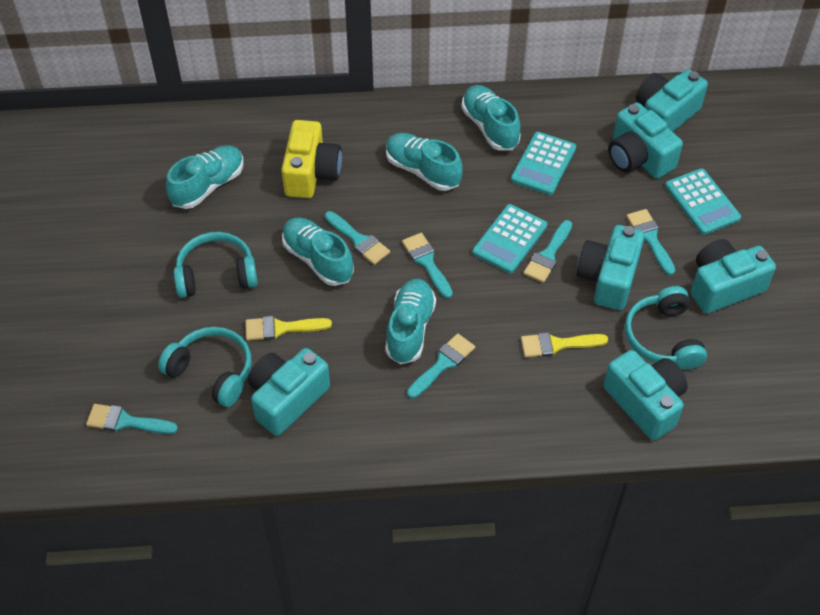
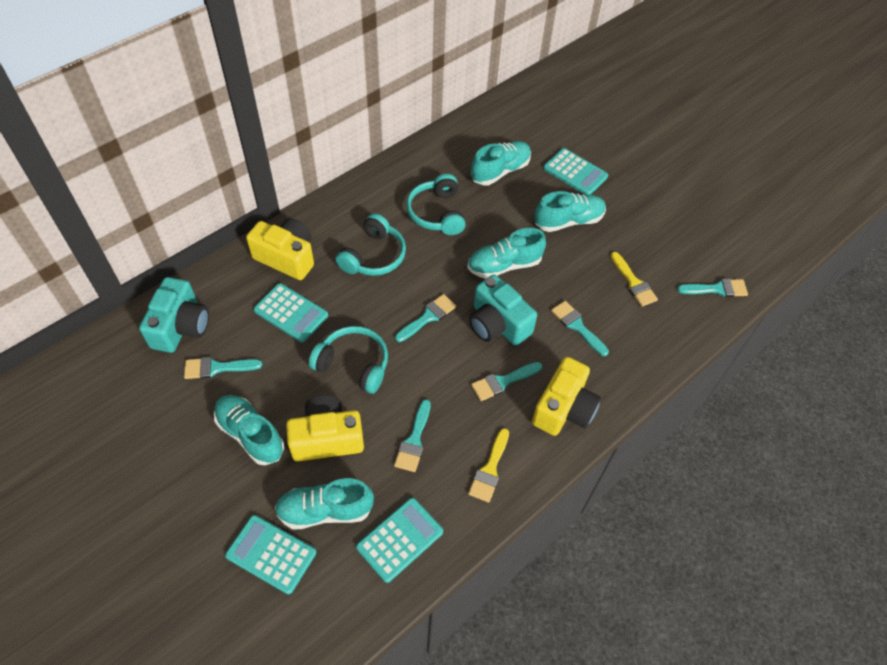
turquoise calculator: [472,204,547,273] [511,132,576,195] [665,168,741,235] = 3 -> [225,515,316,594] [254,283,328,342] [356,498,443,583] [543,148,608,195] = 4
turquoise camera: [248,348,330,436] [576,225,645,310] [604,350,688,440] [608,102,683,179] [636,69,708,132] [691,239,776,313] = 6 -> [139,277,209,353] [469,275,537,346] = 2
yellow camera: [281,120,342,198] = 1 -> [246,218,314,280] [286,395,364,462] [532,357,601,436] = 3

